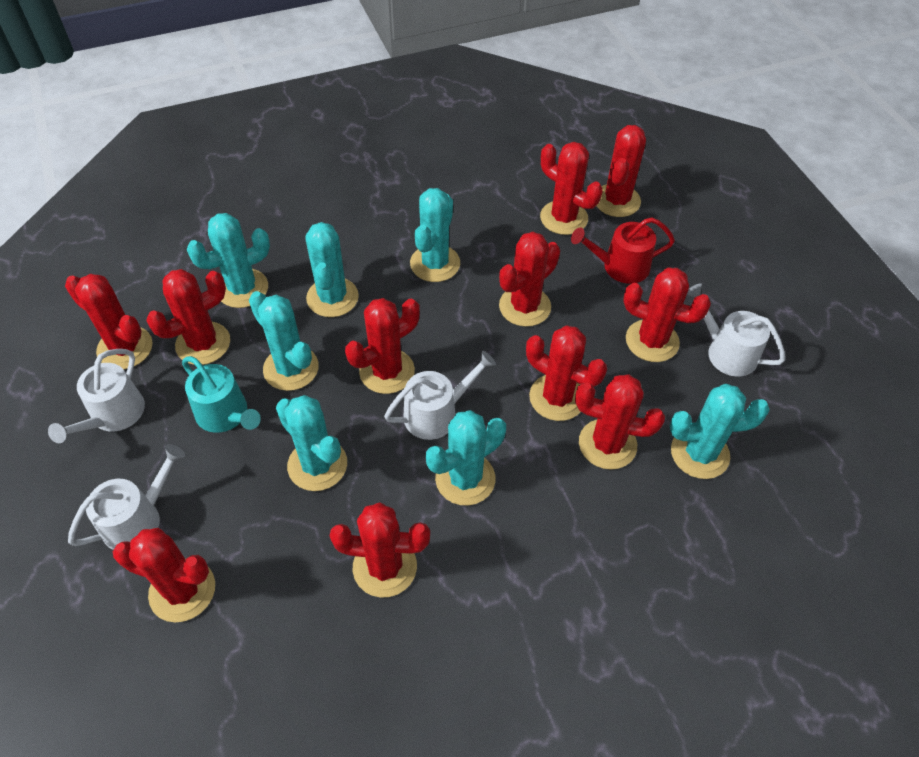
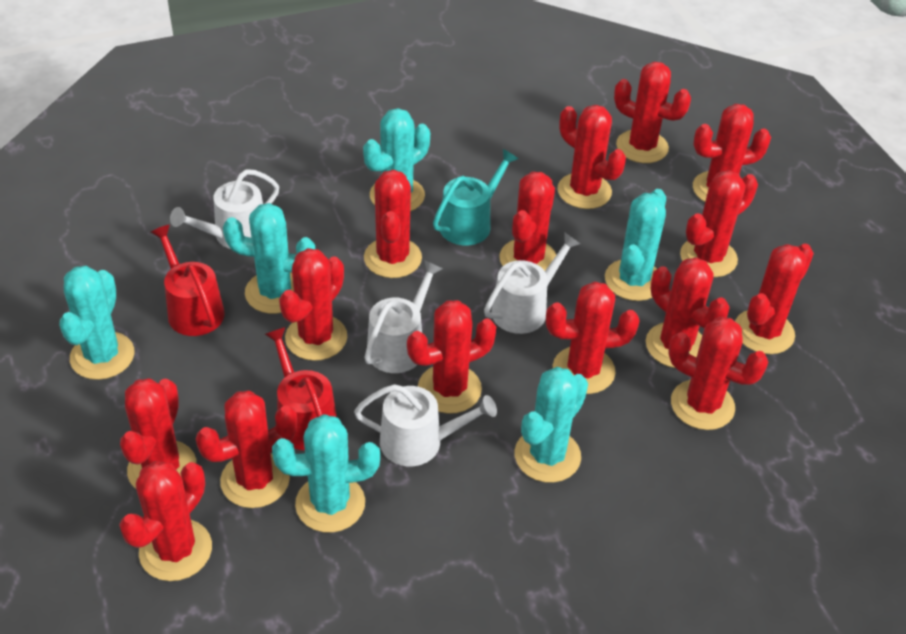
red cactus: [65,274,153,369] [113,528,215,622] [146,269,230,365] [330,502,430,598] [345,298,420,394] [499,232,560,327] [526,325,607,421] [540,142,603,235] [575,374,665,470] [596,125,646,217] [623,268,711,362] = 11 -> [119,461,212,581] [120,378,197,489] [196,390,297,508] [279,248,347,361] [364,169,422,278] [407,300,496,414] [500,172,556,271] [546,281,640,394] [557,105,626,209] [614,62,691,163] [646,257,730,368] [668,317,768,430] [680,170,758,277] [693,104,771,202] [735,244,814,354] = 15
red watering can: [571,217,675,284] = 1 -> [150,225,225,336] [265,327,337,450] = 2
turquoise cactus: [187,213,270,308] [249,291,319,391] [276,395,347,491] [305,222,359,317] [410,188,460,282] [426,410,506,506] [670,384,770,479] = 7 -> [59,266,135,380] [223,203,315,314] [272,414,380,533] [363,108,430,211] [514,367,588,483] [605,189,666,301] = 6

